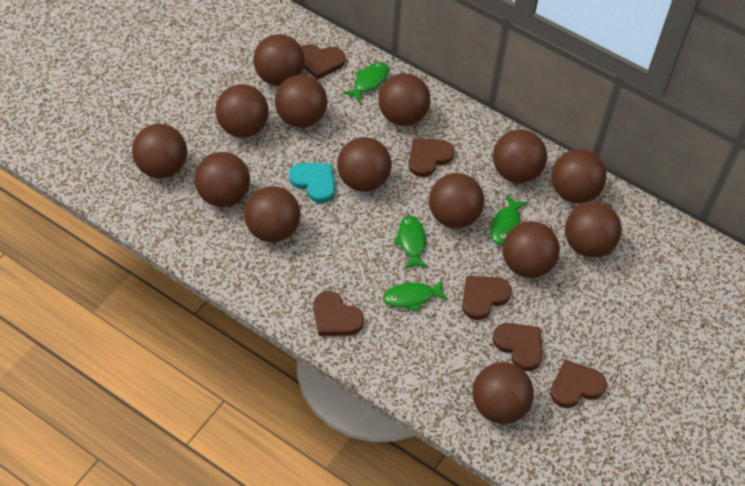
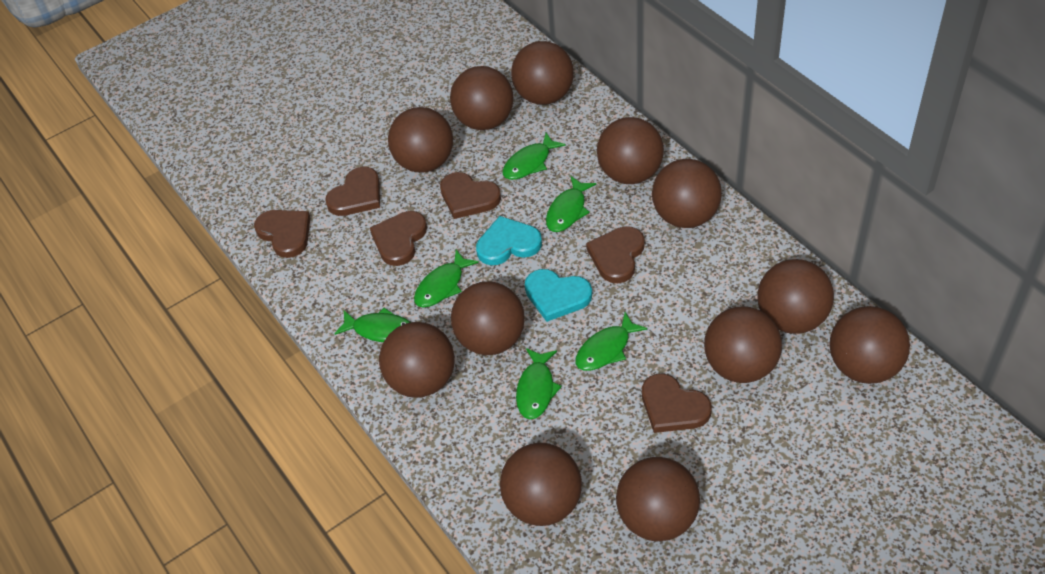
brown ball: [132,124,187,178] [195,152,250,207] [215,84,269,138] [244,186,301,242] [253,34,305,86] [275,75,328,128] [337,137,392,192] [378,73,431,126] [429,173,484,228] [472,362,534,424] [493,129,547,183] [503,221,560,278] [552,149,607,204] [565,202,622,258] = 14 -> [379,322,455,398] [388,107,453,173] [450,66,514,130] [451,281,525,355] [500,443,582,526] [511,41,574,105] [597,117,664,184] [616,457,700,541] [652,159,722,228] [704,306,782,383] [757,259,834,334] [829,306,910,384] = 12
green fish: [343,62,389,103] [383,279,448,312] [394,216,428,269] [490,195,528,245] = 4 -> [335,308,410,342] [414,250,479,307] [503,133,566,180] [516,348,562,419] [546,176,596,232] [575,312,648,371] = 6
turquoise heart: [289,163,335,203] = 1 -> [476,216,542,265] [525,269,592,322] = 2

